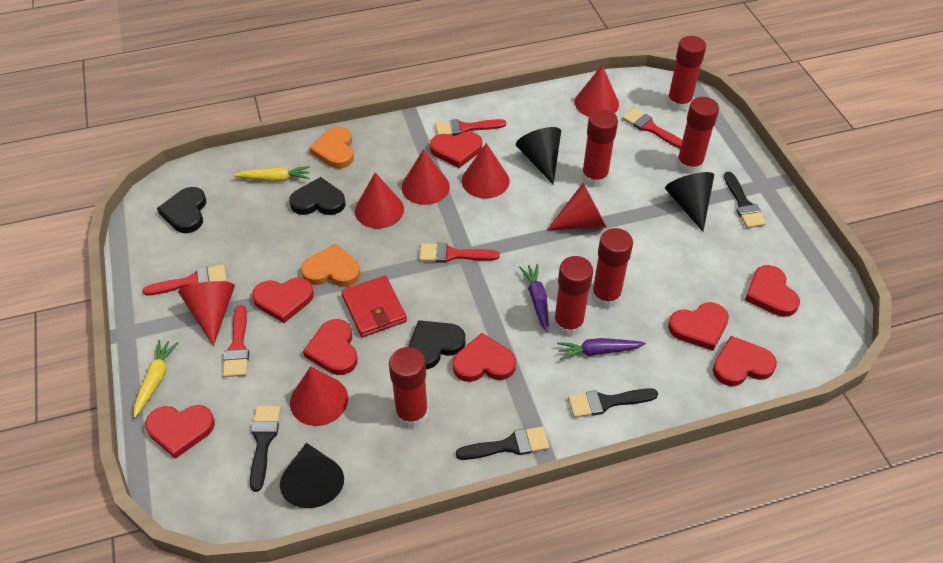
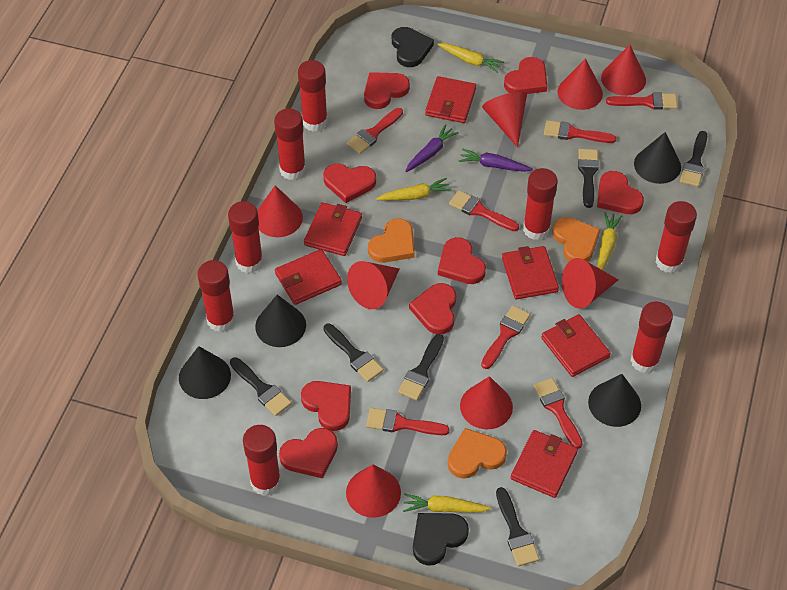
black brush: [250,406,281,492] [456,426,550,460] [568,388,658,418] [724,172,766,228] = 4 -> [230,357,292,416] [323,324,384,382] [398,334,444,400] [496,487,539,566] [578,149,599,208] [680,131,707,187] = 6
black cone: [280,443,344,508] [516,127,561,184] [665,172,714,231] = 3 -> [179,346,231,399] [255,295,306,347] [588,374,641,427] [634,132,681,184] = 4
black heart: [157,187,206,233] [289,177,346,215] [408,320,465,370] = 3 -> [392,27,434,67] [413,513,469,566] = 2
orange heart: [301,244,361,287] [309,127,354,168] = 2 -> [368,218,415,263] [448,428,507,479] [552,217,600,262] = 3
red brush: [143,264,227,296] [223,305,249,377] [419,243,500,263] [435,119,506,136] [622,108,682,148] = 5 -> [346,108,403,154] [366,408,450,435] [449,190,519,231] [481,306,531,369] [533,378,583,449] [544,120,616,143] [606,92,678,110] = 7
red cone: [178,281,235,346] [290,366,348,426] [355,173,404,229] [402,149,450,205] [462,143,510,199] [547,183,606,230] [575,65,619,117] = 7 -> [257,185,303,237] [346,464,401,518] [347,261,399,309] [460,376,513,429] [482,92,527,147] [558,58,603,110] [562,258,619,309] [601,45,646,96] = 8
red glue stick: [389,347,428,428] [554,256,593,337] [581,109,618,187] [591,228,633,308] [667,36,706,112] [676,97,719,174] = 6 -> [197,260,235,332] [228,201,263,273] [243,425,281,496] [274,109,306,180] [298,60,328,132] [523,168,558,240] [630,302,673,373] [655,201,697,273] = 8
red wallet: [341,276,407,337] = 1 -> [275,249,342,305] [304,202,362,256] [425,76,476,123] [502,246,559,299] [511,430,578,498] [541,314,611,377] = 6
yellow carrot: [134,340,178,418] [233,166,310,182] = 2 -> [376,178,451,201] [403,493,491,513] [437,43,504,73] [597,212,622,270] = 4

